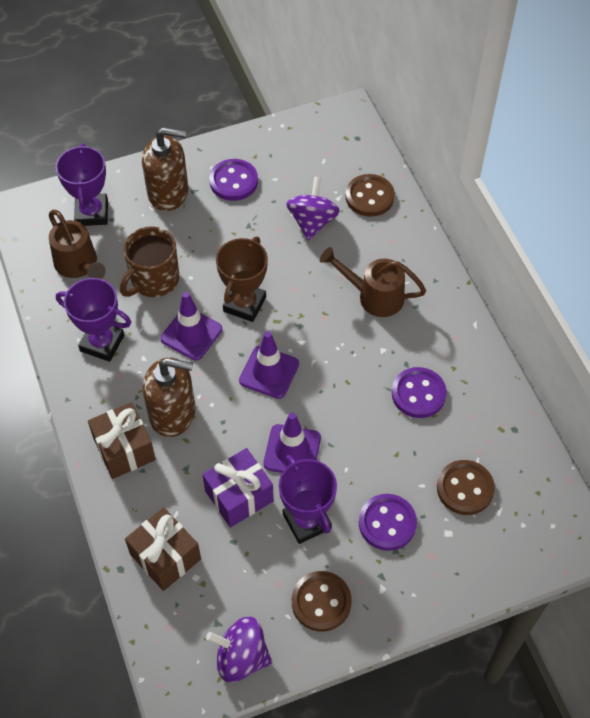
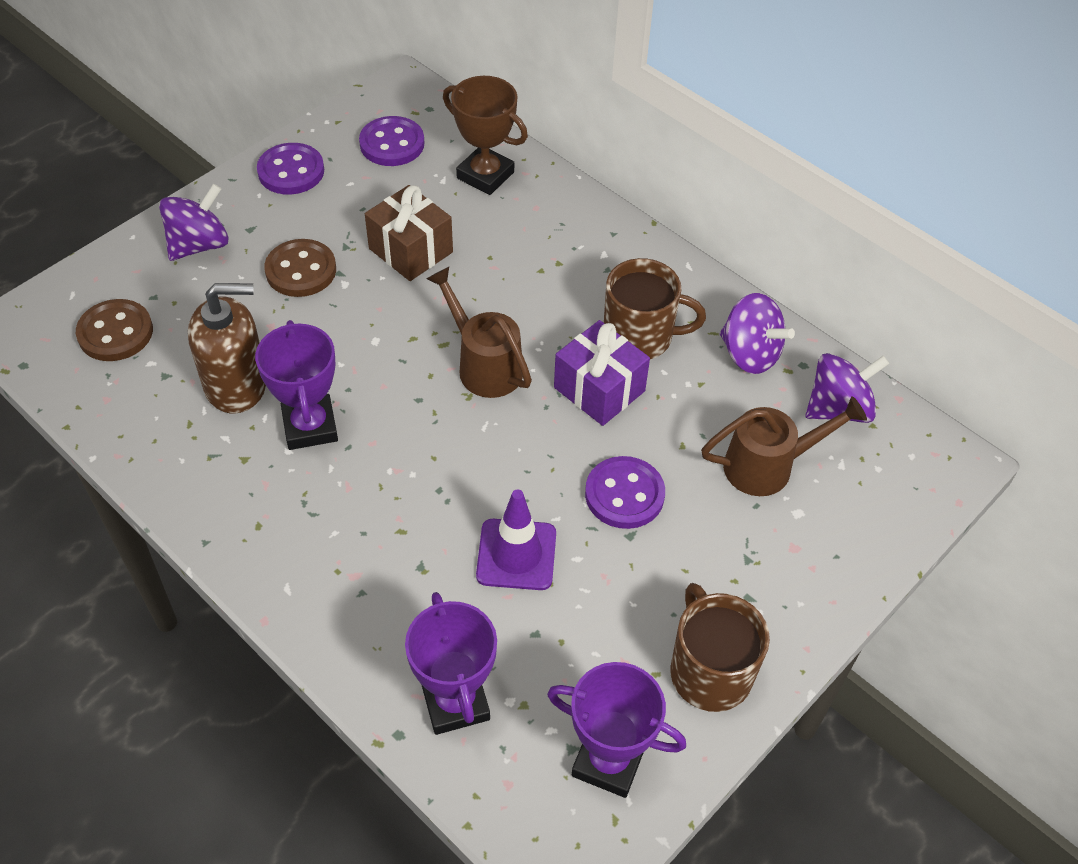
brown button: [292,571,352,632] [345,174,395,217] [437,460,495,515] = 3 -> [76,299,153,361] [264,239,336,297] = 2
brown gift: [88,402,156,479] [125,507,201,591] = 2 -> [365,185,453,281] = 1
brown mug: [120,226,179,297] = 1 -> [604,258,706,359] [670,583,770,712] = 2
brown soap dispenser: [142,127,188,211] [143,358,195,437] = 2 -> [188,283,266,413] = 1
purple spinning top: [206,617,272,683] [286,176,340,241] = 2 -> [159,184,229,261] [720,293,795,374] [805,353,890,423] = 3
purple traffic cone: [160,292,222,361] [239,331,299,399] [263,413,321,473] = 3 -> [476,489,556,590] = 1

